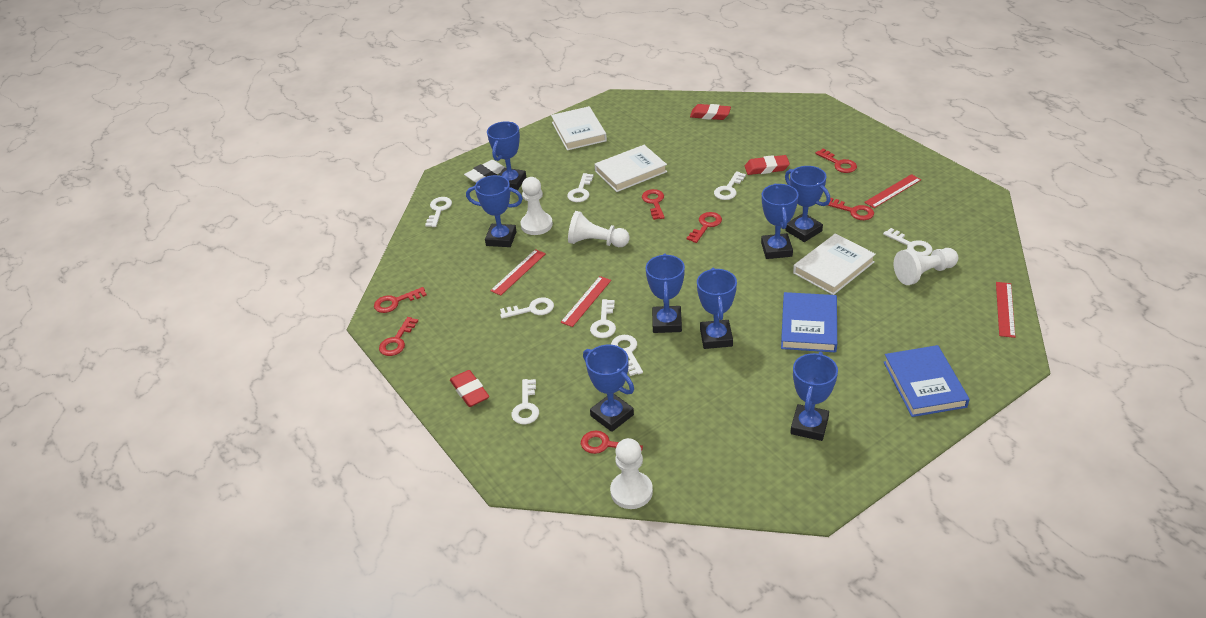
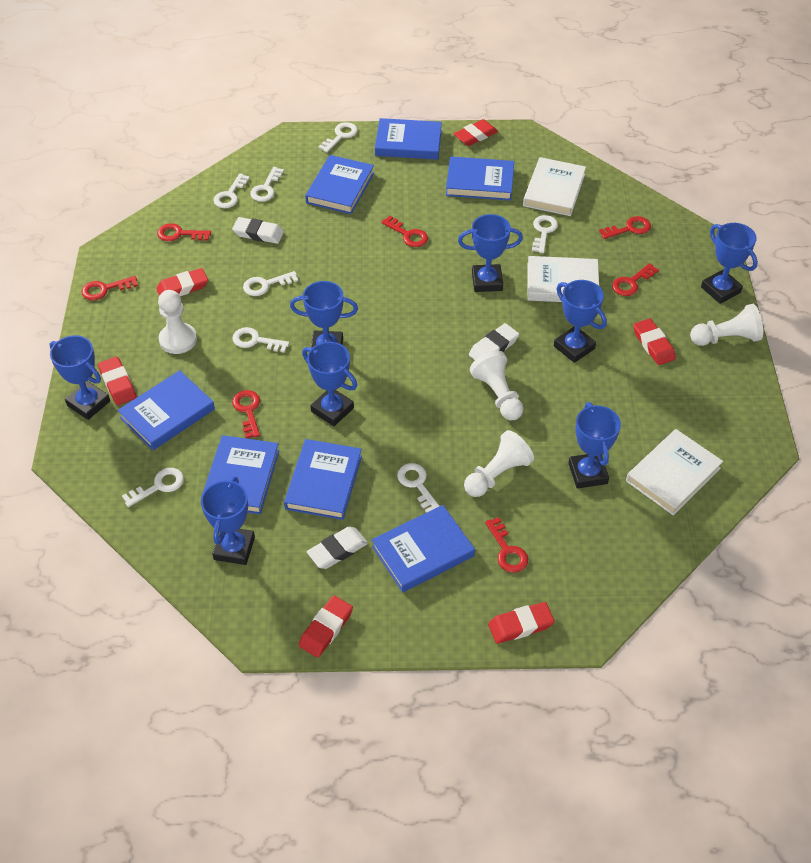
blue book: [781,292,837,352] [884,345,970,417] = 2 -> [118,370,215,450] [202,435,279,514] [284,439,362,520] [305,155,374,214] [372,505,475,592] [375,118,442,160] [446,157,514,201] = 7
red eraser: [450,370,489,407] [690,104,731,120] [745,155,790,175] = 3 -> [98,357,136,405] [156,268,208,296] [299,596,353,658] [454,119,498,146] [488,602,555,644] [633,318,676,365] = 6
red ruler: [490,249,546,296] [560,276,611,327] [864,174,921,208] [996,282,1015,338] = 4 -> none = 0
white eraser: [464,160,506,183] = 1 -> [232,217,284,244] [307,526,368,569] [469,323,519,360] = 3

